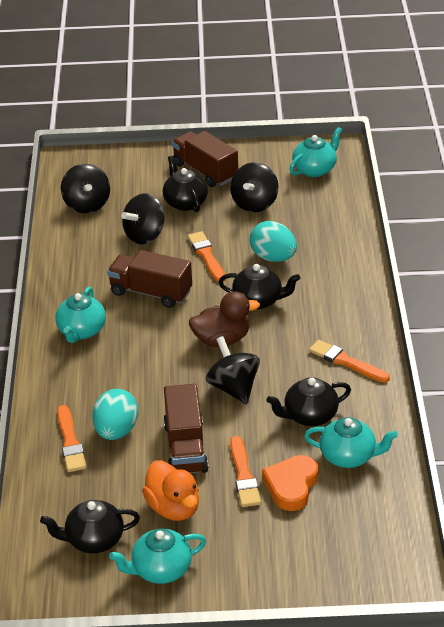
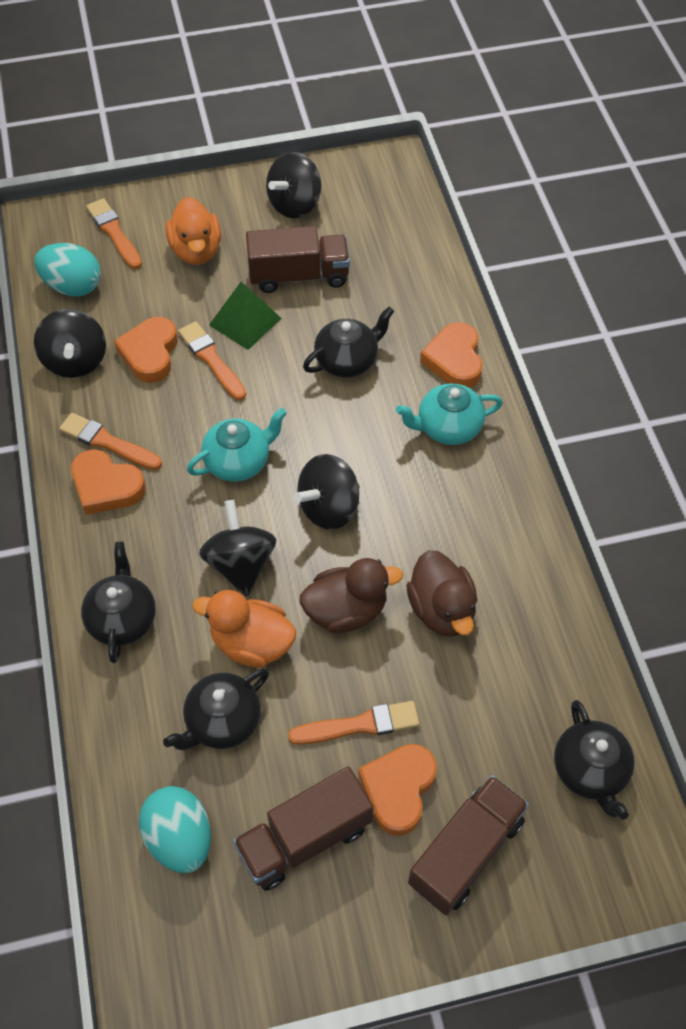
brown duck: [189,292,260,347] = 1 -> [299,558,403,633] [406,550,477,637] = 2
green pyramid: none = 0 -> [209,282,282,350] = 1
orange duck: [142,460,199,521] = 1 -> [165,197,221,265] [192,590,296,668] = 2
orange heart: [262,455,318,511] = 1 -> [71,449,146,515] [114,317,178,383] [358,744,437,836] [420,322,483,388] = 4
turquoise teapot: [55,287,106,343] [109,529,206,584] [290,127,342,177] [304,417,398,468] = 4 -> [187,408,287,482] [396,383,503,445] = 2

